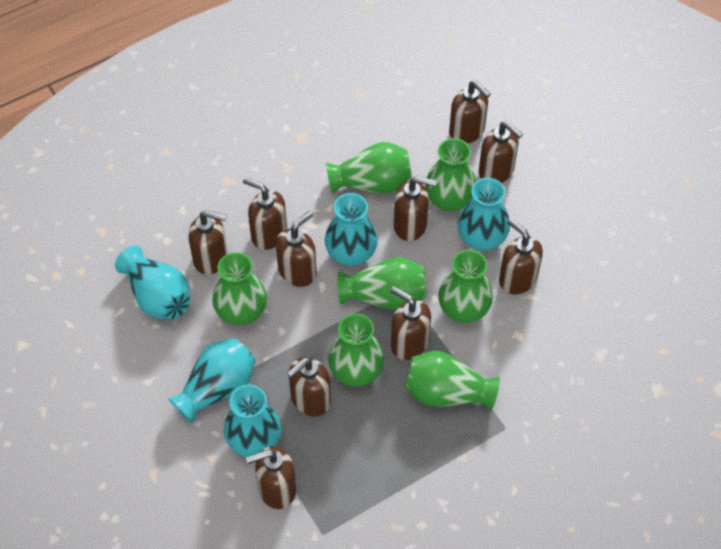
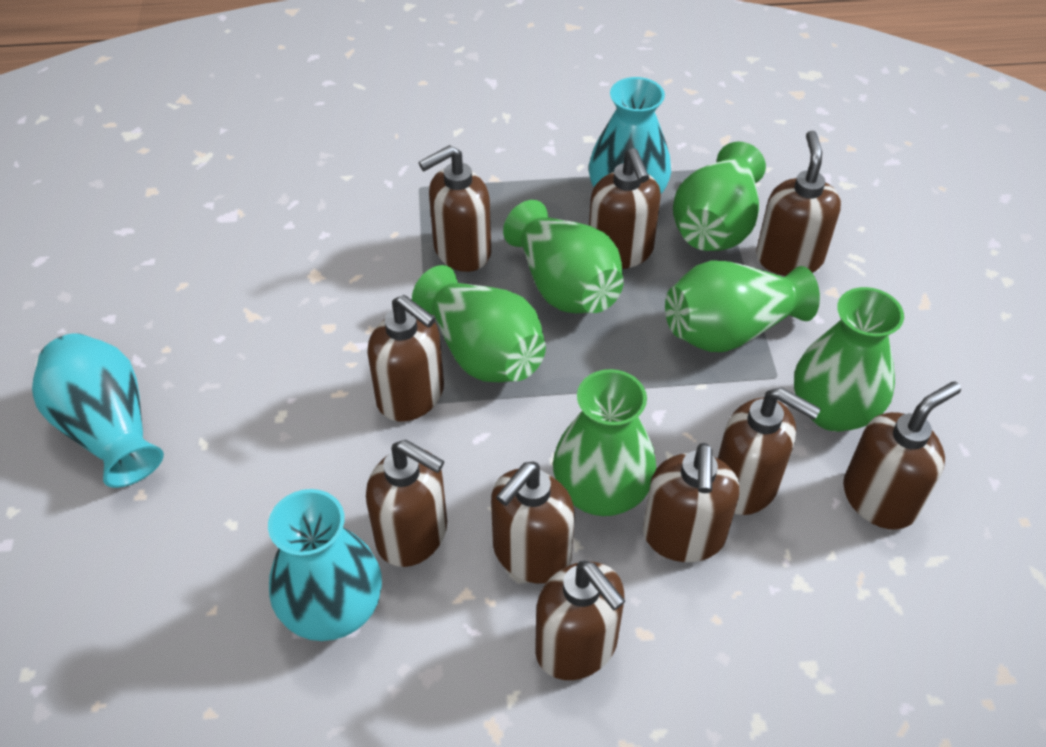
green vase: [212,252,267,325] [326,142,412,194] [328,314,384,387] [337,257,427,310] [405,351,500,411] [425,138,476,211] [438,250,493,323] = 7 -> [412,265,546,382] [503,200,624,313] [553,369,656,516] [665,260,820,352] [673,142,766,251] [794,287,904,432] = 6
turquoise vase: [115,246,190,319] [168,338,255,424] [224,384,281,457] [325,193,378,266] [457,178,510,251] = 5 -> [32,333,164,488] [268,489,382,641] [589,77,671,194] = 3

